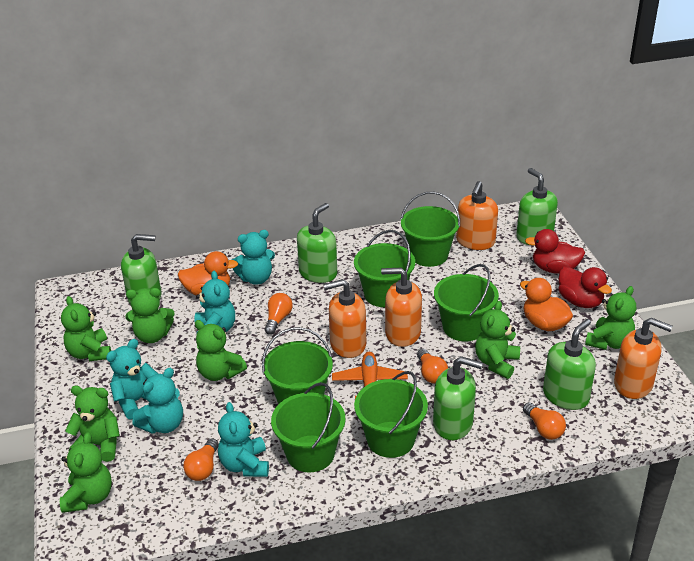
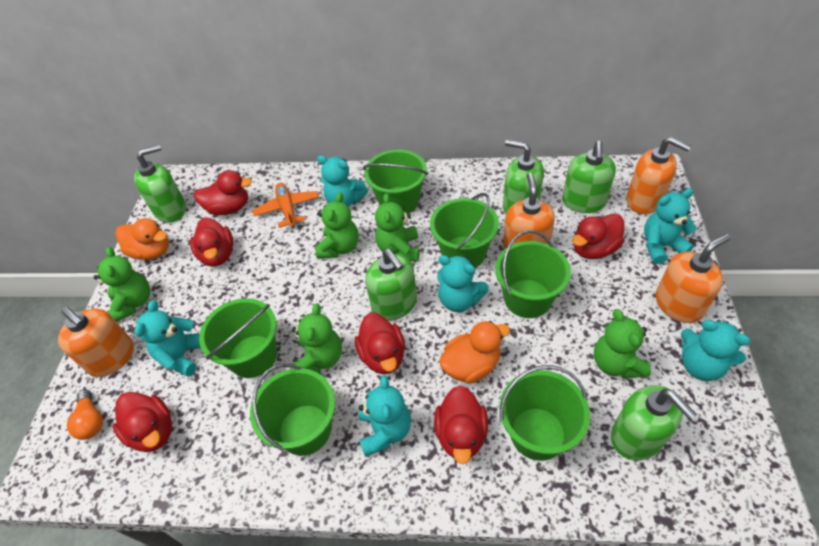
green teddy bear: [60,432,112,513] [61,296,111,361] [65,386,120,462] [125,288,174,343] [195,320,247,381] [475,301,520,379] [585,286,636,350] = 7 -> [94,247,150,322] [292,303,342,373] [315,192,359,258] [375,193,420,262] [594,309,651,379] = 5
orange light bulb: [183,438,219,481] [265,293,293,335] [417,349,448,384] [523,402,566,440] = 4 -> [67,390,103,440] = 1
red duck: [525,229,585,274] [558,266,612,308] = 2 -> [113,392,172,452] [190,217,233,267] [194,170,252,215] [355,313,405,374] [434,385,488,465] [572,213,625,259] = 6
turquoise teddy bear: [106,339,158,420] [132,368,183,434] [194,271,235,334] [218,402,269,477] [232,230,275,285] = 5 -> [135,301,201,377] [317,155,368,207] [359,375,411,457] [437,255,489,312] [644,188,697,264] [681,320,750,381] = 6

